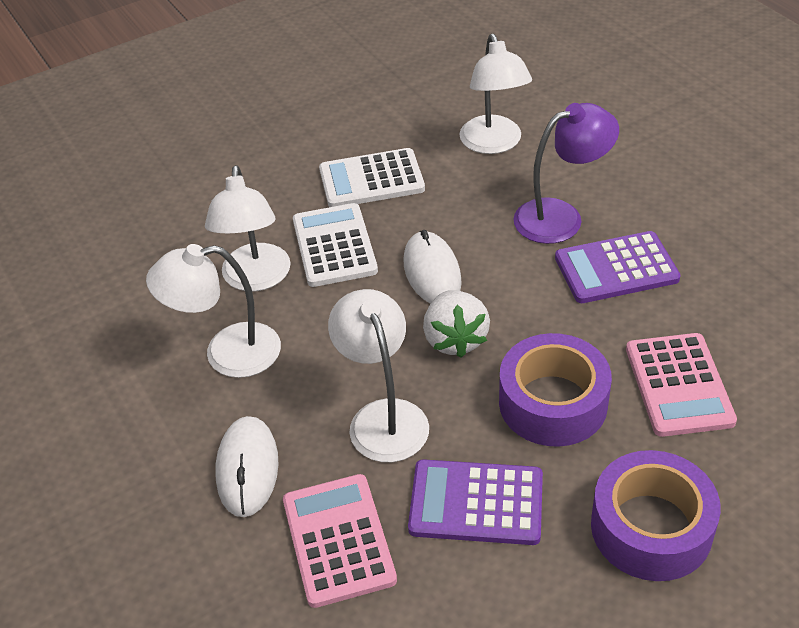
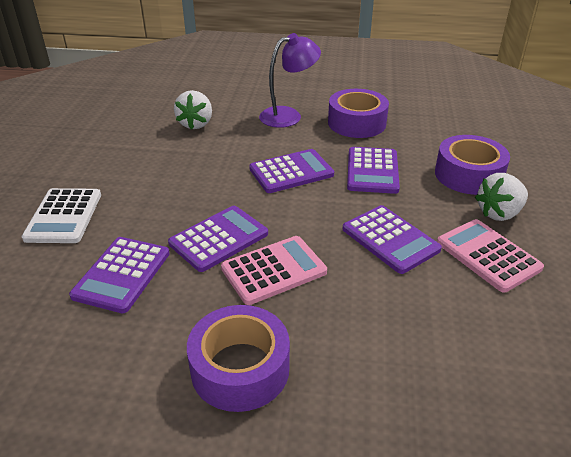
purple calculator: [408,459,543,545] [555,231,681,303] = 2 -> [69,237,170,313] [168,206,268,272] [249,149,334,193] [343,205,442,274] [347,147,400,194] = 5
purple tape: [499,333,612,447] [591,450,721,581] = 2 -> [187,305,290,412] [328,89,389,138] [435,135,510,195] = 3
white calculator: [293,203,378,287] [319,148,425,207] = 2 -> [21,188,101,243] = 1
white lamp: [146,244,281,378] [205,165,291,291] [328,289,429,462] [459,34,532,154] = 4 -> none = 0
white mouse: [216,416,279,517] [403,230,462,304] = 2 -> none = 0
white strawberry: [423,290,490,358] = 1 -> [174,90,212,130] [475,173,528,221] = 2

